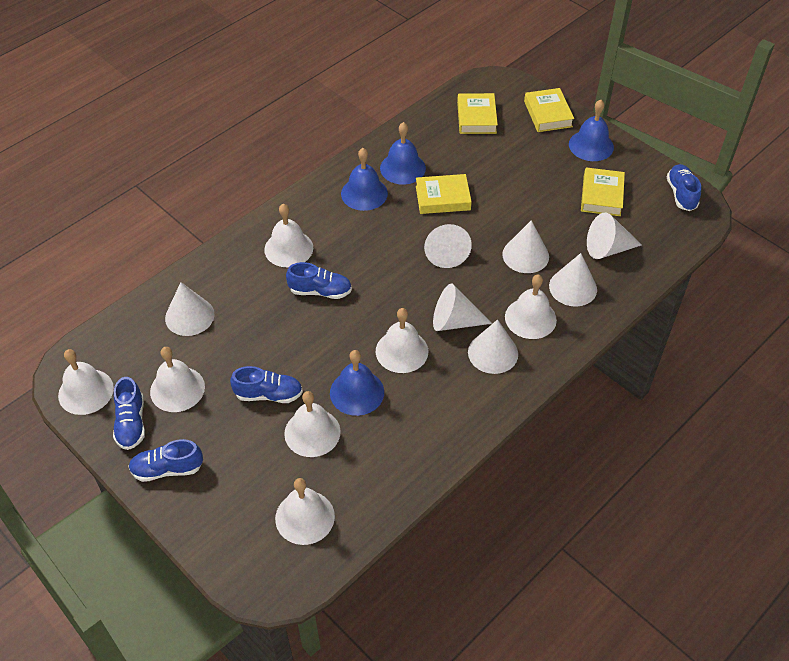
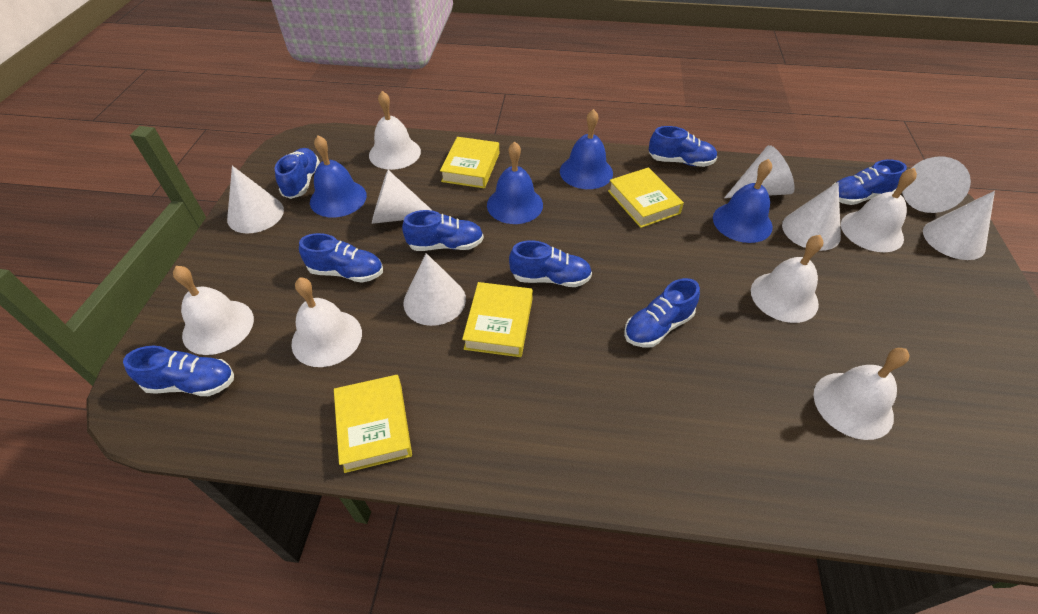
blue shoe: [113,377,145,450] [128,439,203,482] [230,366,303,403] [286,262,352,299] [667,164,701,211] = 5 -> [123,346,234,396] [275,148,320,199] [299,233,383,283] [402,210,484,251] [509,240,592,287] [624,278,700,348] [649,126,718,167] [833,159,907,205] = 8
white bell: [58,349,114,415] [150,347,205,412] [264,204,313,267] [275,478,335,545] [284,391,341,457] [376,308,428,373] [505,274,557,339] = 7 -> [173,266,254,355] [291,277,362,367] [369,91,421,170] [751,235,823,323] [813,348,910,440] [841,168,917,252] = 6

